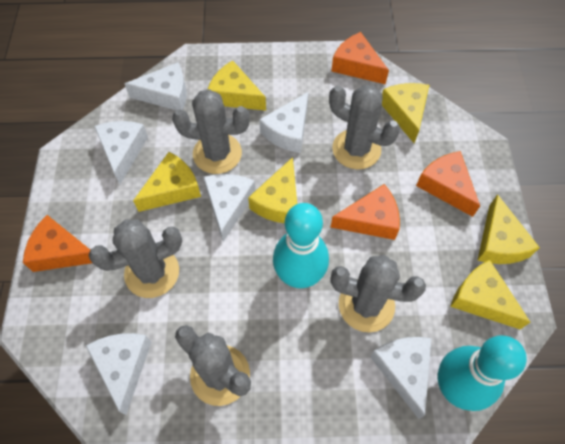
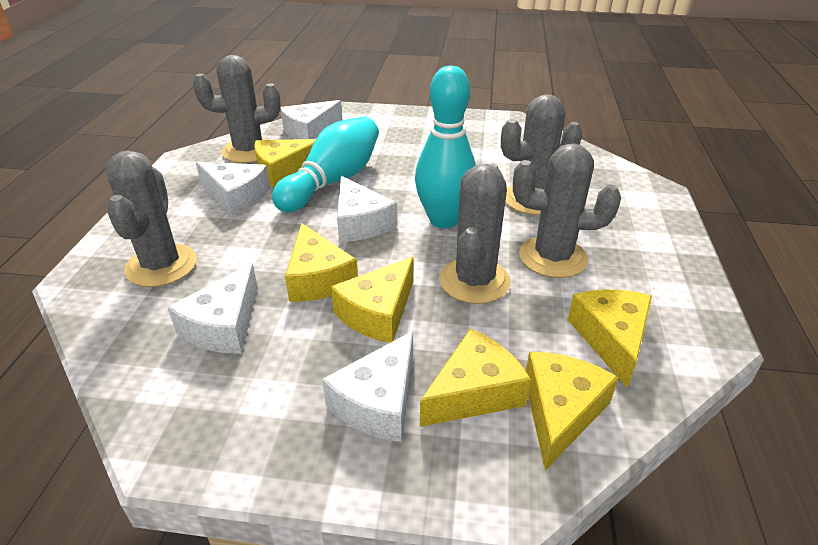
orange cheese: [23,215,92,272] [330,184,400,240] [331,32,389,84] [416,151,480,217] = 4 -> none = 0
white cheese: [86,333,151,415] [94,121,148,184] [125,63,187,110] [203,174,256,242] [259,92,308,153] [370,337,431,419] = 6 -> [167,263,258,354] [196,162,270,215] [281,100,342,139] [322,331,413,442] [337,176,397,242] = 5

